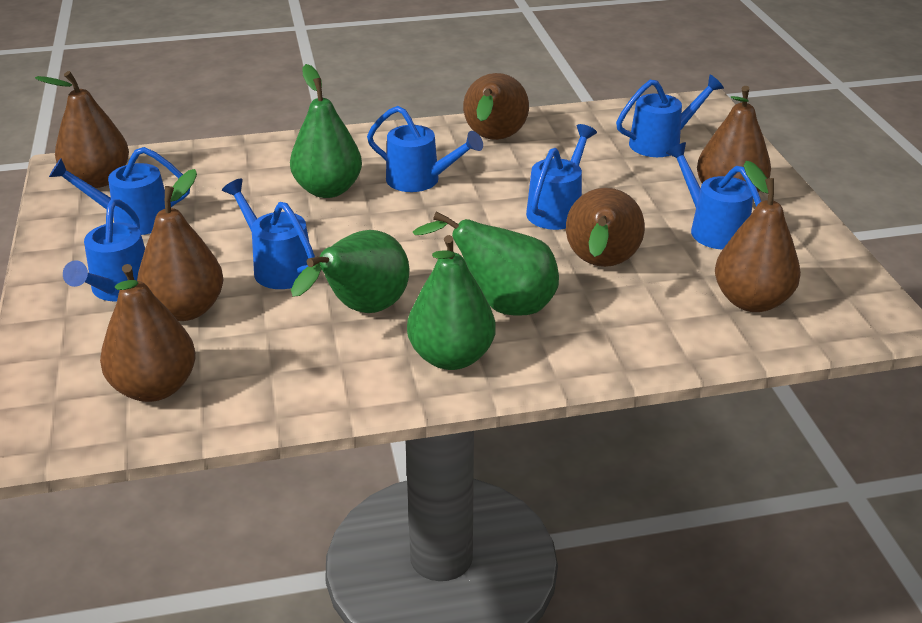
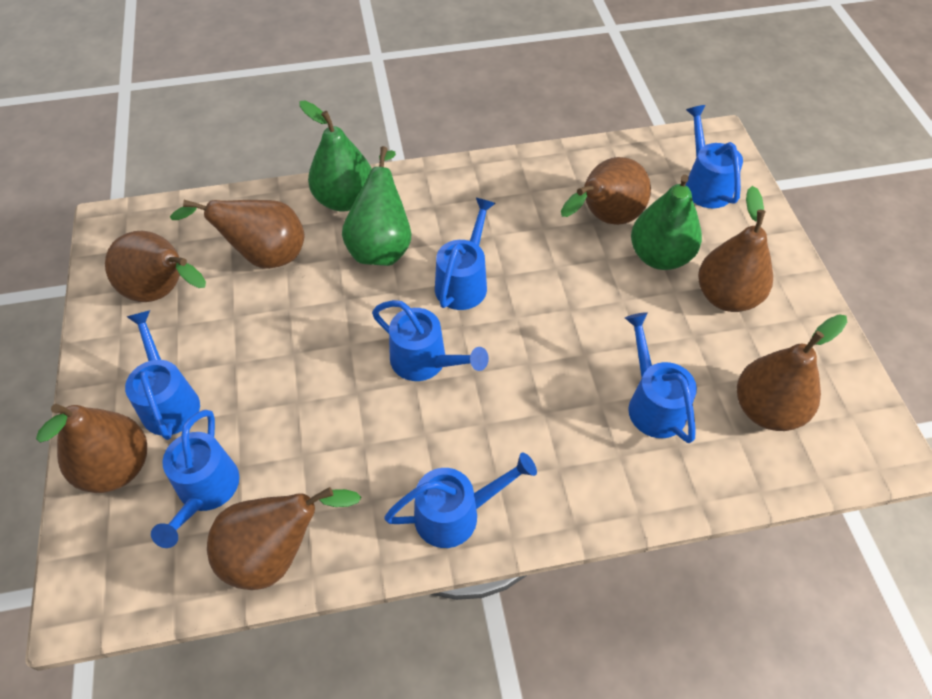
green pear: [290,64,362,198] [291,230,410,313] [407,235,496,370] [413,211,559,316] = 4 -> [300,101,372,212] [342,146,411,266] [631,175,702,270] = 3

